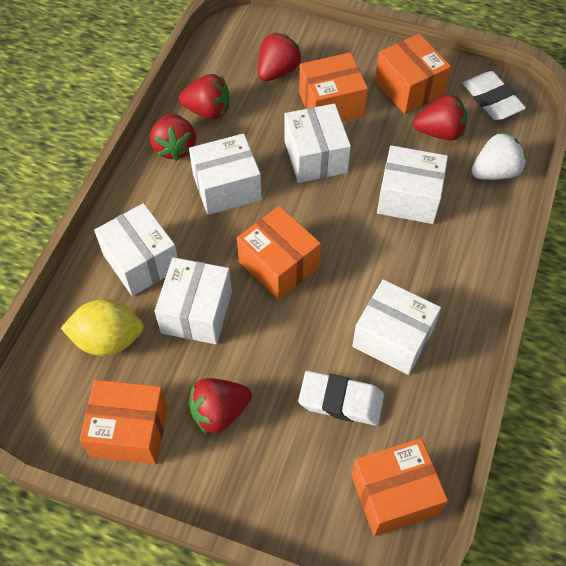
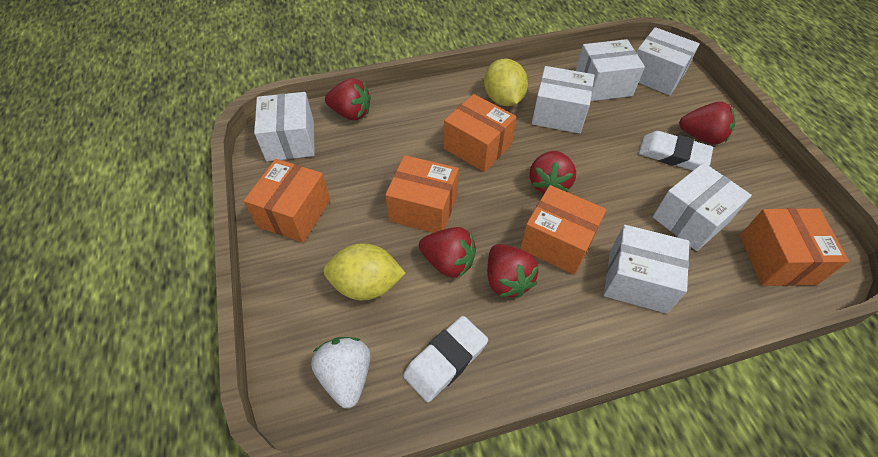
yellow lemon: [61,299,144,356] = 1 -> [323,243,405,300] [484,59,528,106] = 2

